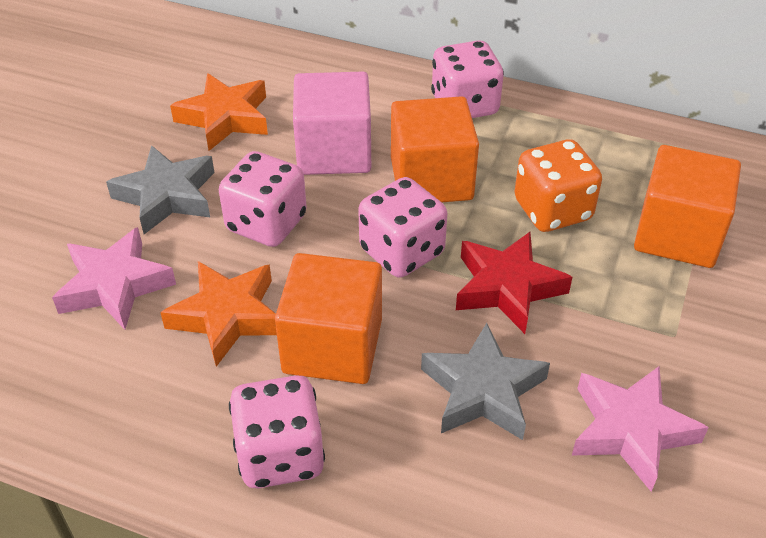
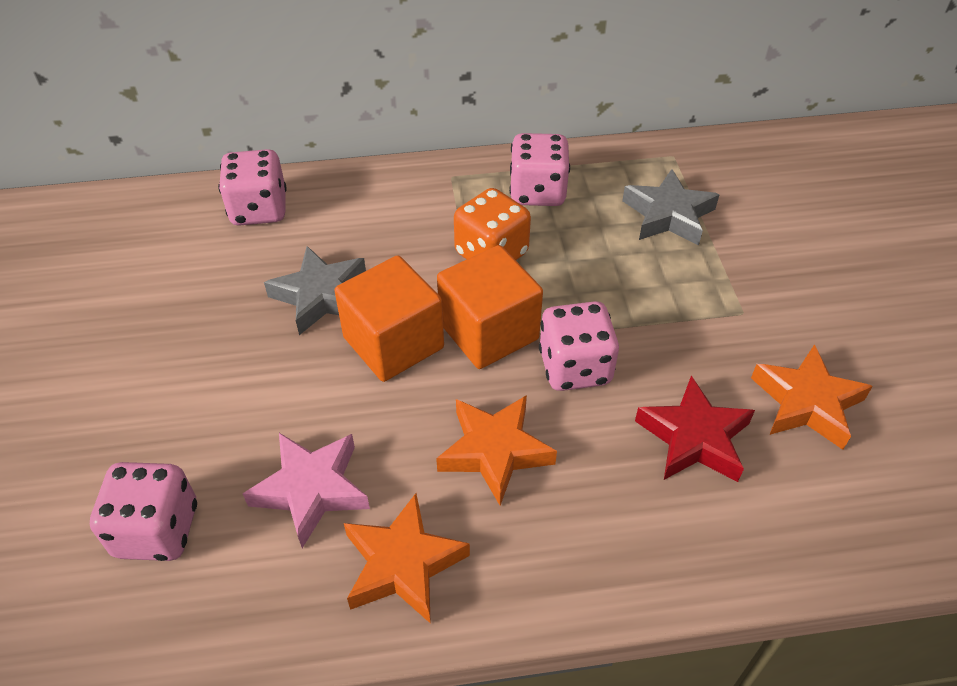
orange cube: [275,253,382,384] [391,96,479,202] [634,145,741,268] = 3 -> [334,255,444,382] [437,245,543,369] = 2
orange star: [160,261,277,367] [170,73,268,151] = 2 -> [344,493,470,624] [436,395,557,505] [751,344,873,450] = 3
pink cube: [293,72,371,175] = 1 -> none = 0
pink star: [52,227,176,330] [572,366,709,492] = 2 -> [243,433,370,548] = 1

